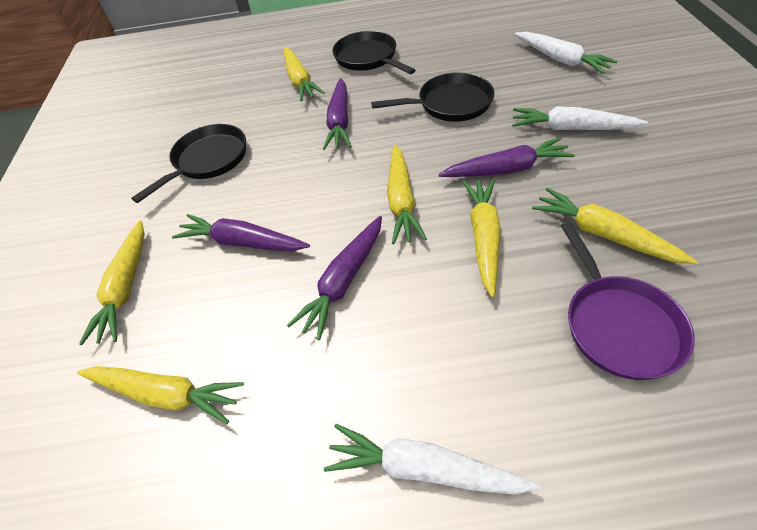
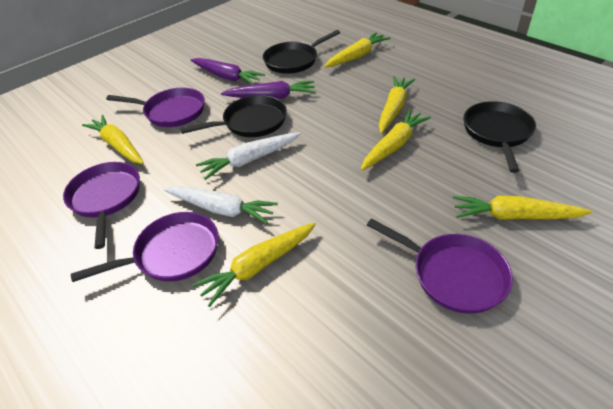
purple carrot: [172,214,310,251] [287,216,382,340] [323,78,352,150] [438,137,575,177] = 4 -> [190,58,265,85] [221,81,315,99] = 2
purple pan: [560,222,695,380] = 1 -> [63,162,140,249] [71,212,219,282] [106,88,205,127] [367,218,513,314] = 4
white carrot: [324,424,540,495] [513,107,648,130] [515,32,617,74] = 3 -> [163,186,278,224] [196,132,301,180] = 2

